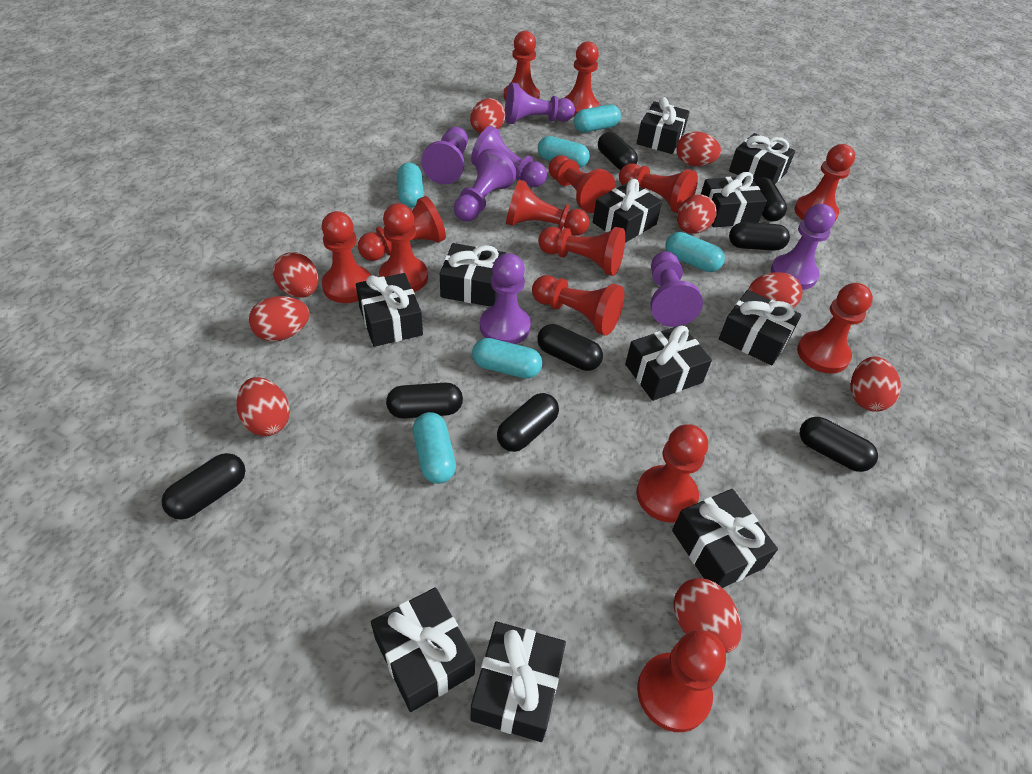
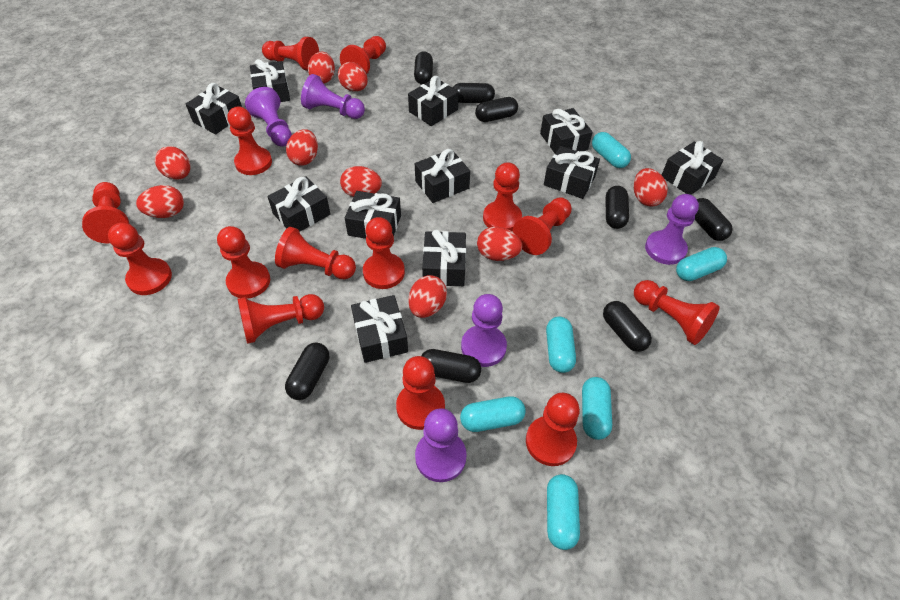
purple pawn: [421,127,468,185] [454,149,516,222] [471,126,547,187] [480,253,531,344] [505,82,575,124] [650,251,703,327] [771,204,836,290] = 7 -> [245,87,292,147] [301,74,365,119] [415,408,467,482] [461,294,507,367] [645,194,699,265] = 5

